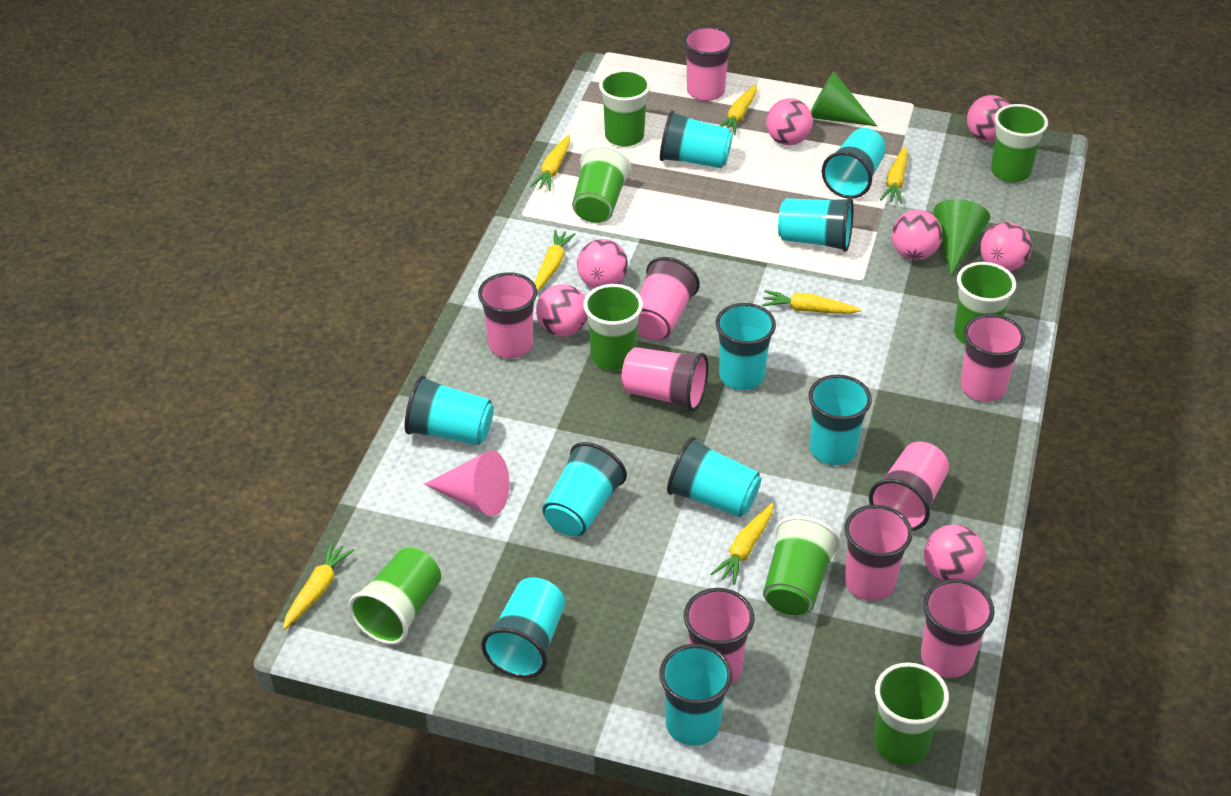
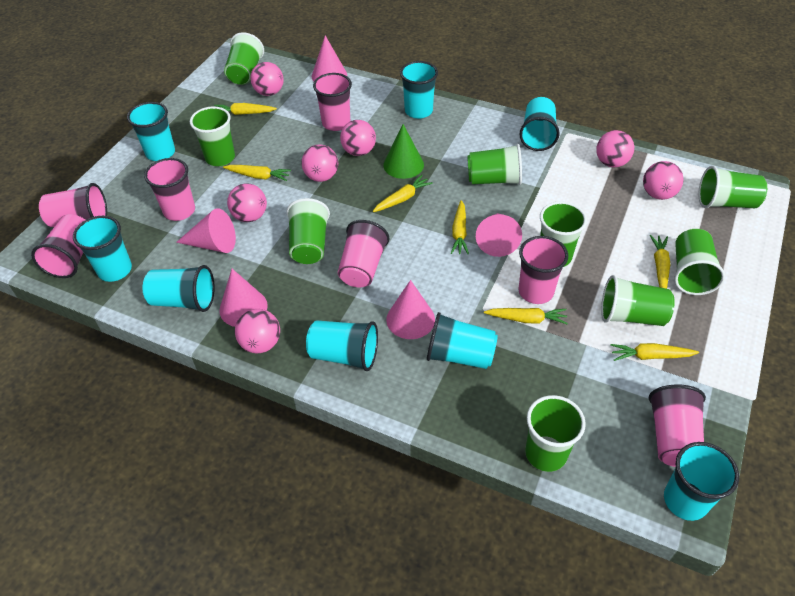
green cone: [811,72,877,126] [933,199,990,275] = 2 -> [383,124,424,179] = 1
green cup: [348,547,441,645] [572,145,632,223] [583,284,643,370] [599,69,651,147] [763,516,840,615] [874,662,949,765] [954,262,1016,344] [991,104,1048,183] = 8 -> [190,106,235,166] [224,32,264,85] [286,198,330,264] [467,144,522,185] [525,395,586,472] [540,201,587,267] [601,275,675,326] [674,229,725,295] [698,166,767,208] = 9
pink cone: [424,450,510,516] = 1 -> [176,208,236,253] [219,269,268,327] [312,35,347,82] [386,280,435,339] [476,213,522,257] = 5
pink cup: [478,272,537,358] [621,347,708,412] [637,257,700,341] [683,26,733,101] [684,588,755,683] [845,505,913,601] [869,442,949,531] [921,579,995,678] [960,314,1025,402] = 9 -> [31,214,85,278] [39,183,107,227] [144,158,195,221] [313,73,352,131] [338,220,389,287] [518,236,568,304] [649,385,706,467] = 7
turquoise cup: [405,375,494,446] [481,577,565,678] [542,442,627,536] [659,644,732,746] [660,110,733,168] [667,436,761,518] [716,303,776,390] [778,197,853,252] [808,375,872,465] [822,128,886,199] = 10 -> [73,216,132,282] [127,102,175,161] [143,265,215,312] [306,320,378,371] [400,61,438,119] [427,312,498,369] [519,97,560,151] [664,442,739,521] = 8

